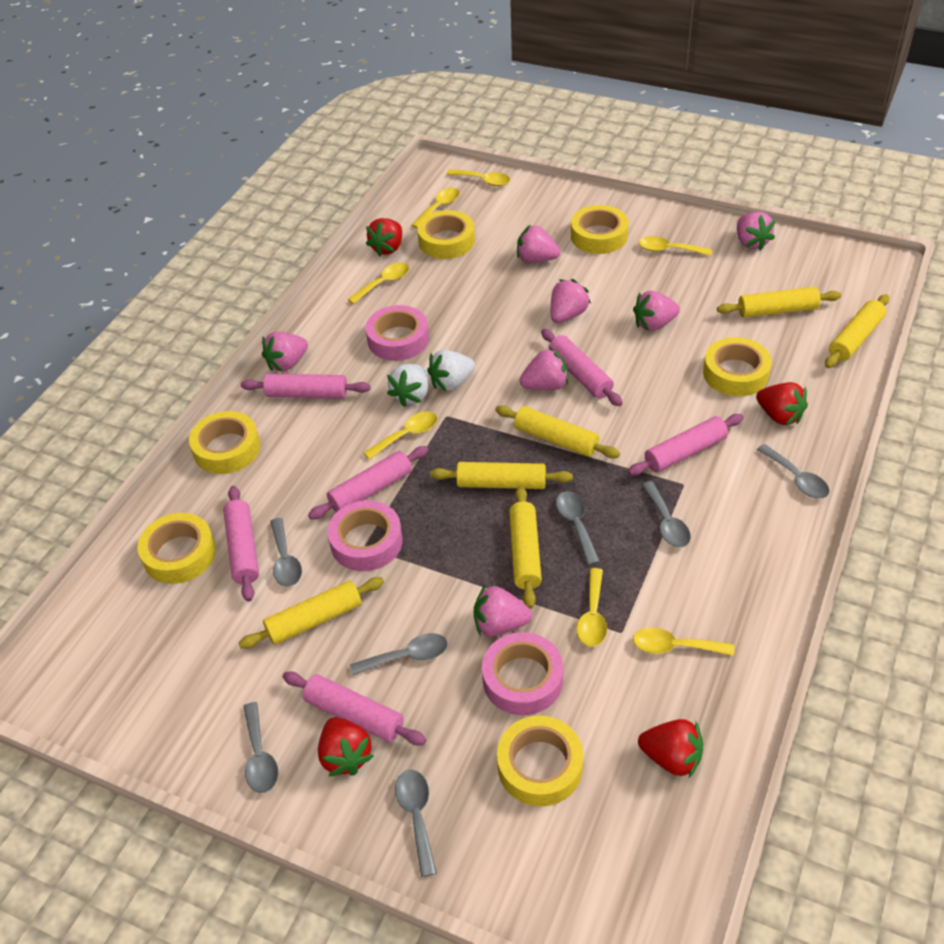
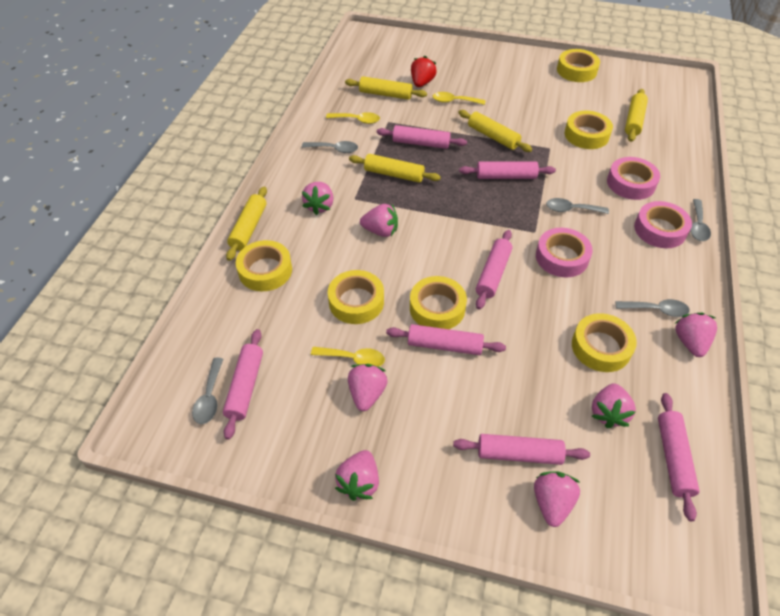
grey spoon: [243,702,278,793] [270,518,302,587] [350,633,448,676] [395,770,437,877] [556,491,600,565] [642,481,691,548] [757,444,830,499] = 7 -> [192,358,223,424] [302,141,358,153] [546,198,609,214] [616,299,690,317] [690,199,711,241] = 5
pink rolling pin: [223,486,259,602] [241,374,370,399] [283,671,426,745] [308,446,429,520] [541,329,623,406] [628,414,743,476] = 6 -> [223,329,263,440] [377,125,467,149] [386,324,506,355] [453,434,590,465] [459,161,556,179] [476,230,512,310] [658,393,700,521] = 7
red strawberry: [318,717,374,776] [366,218,402,256] [638,719,703,778] [756,382,808,426] = 4 -> [411,56,437,87] = 1
white strawberry: [387,364,428,407] [427,350,475,391] = 2 -> none = 0
yellow rolling pin: [239,577,384,649] [430,462,573,489] [495,405,620,458] [509,486,542,609] [717,287,841,318] [825,294,889,368] = 6 -> [226,186,267,261] [345,76,427,100] [349,154,441,183] [459,110,532,152] [625,89,648,142] = 5
yellow spoon: [348,262,409,304] [364,411,437,460] [412,188,459,228] [446,169,510,186] [577,568,607,647] [633,627,734,656] [639,236,712,256] = 7 -> [311,347,385,367] [326,112,380,124] [433,92,485,105] = 3

